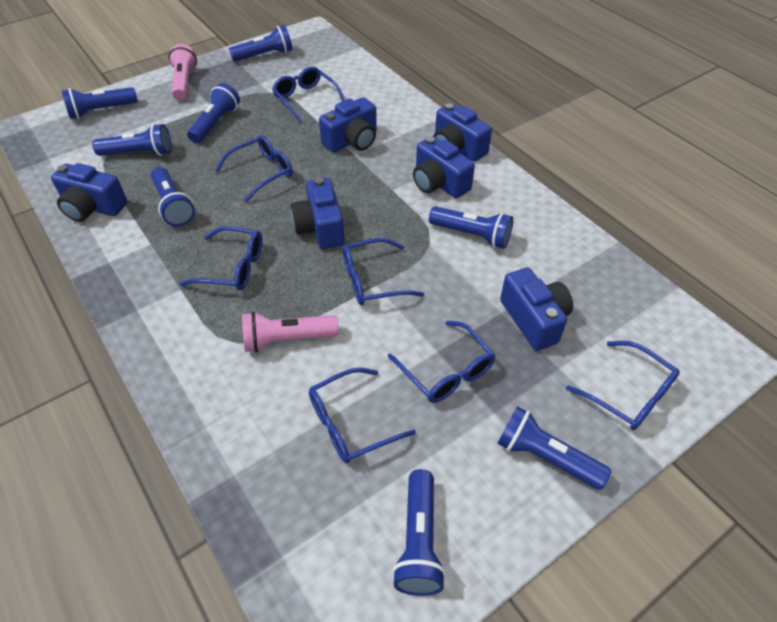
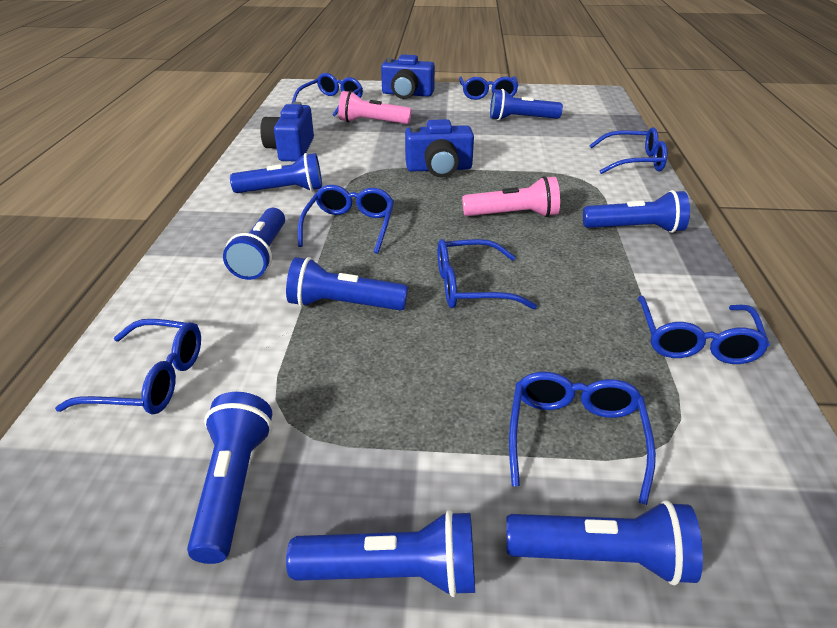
blue camera: [51,163,127,222] [291,177,345,249] [319,97,377,152] [413,136,475,198] [434,103,492,162] [500,267,573,351] = 6 -> [260,102,314,161] [381,54,435,99] [405,119,474,178] = 3
blue glasses: [179,226,263,291] [215,135,293,202] [272,66,345,123] [309,367,416,463] [343,238,424,305] [388,321,496,403] [566,341,680,430] = 7 -> [56,319,201,414] [291,73,363,116] [298,185,394,254] [437,239,537,309] [459,76,519,100] [509,372,656,505] [589,127,667,174] [637,296,770,364] = 8

